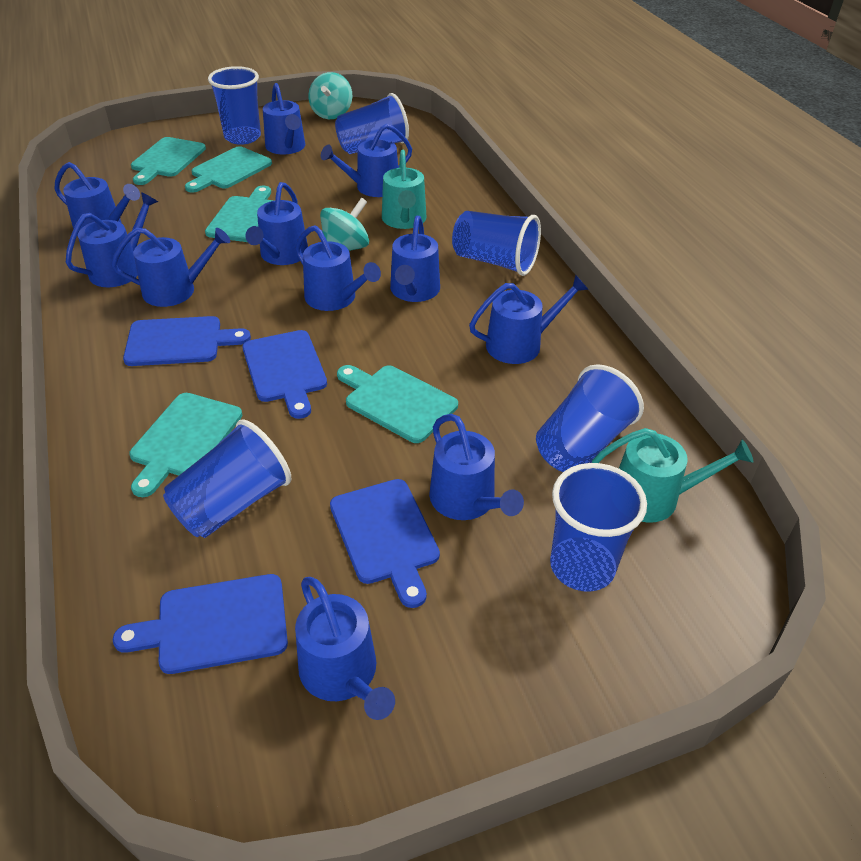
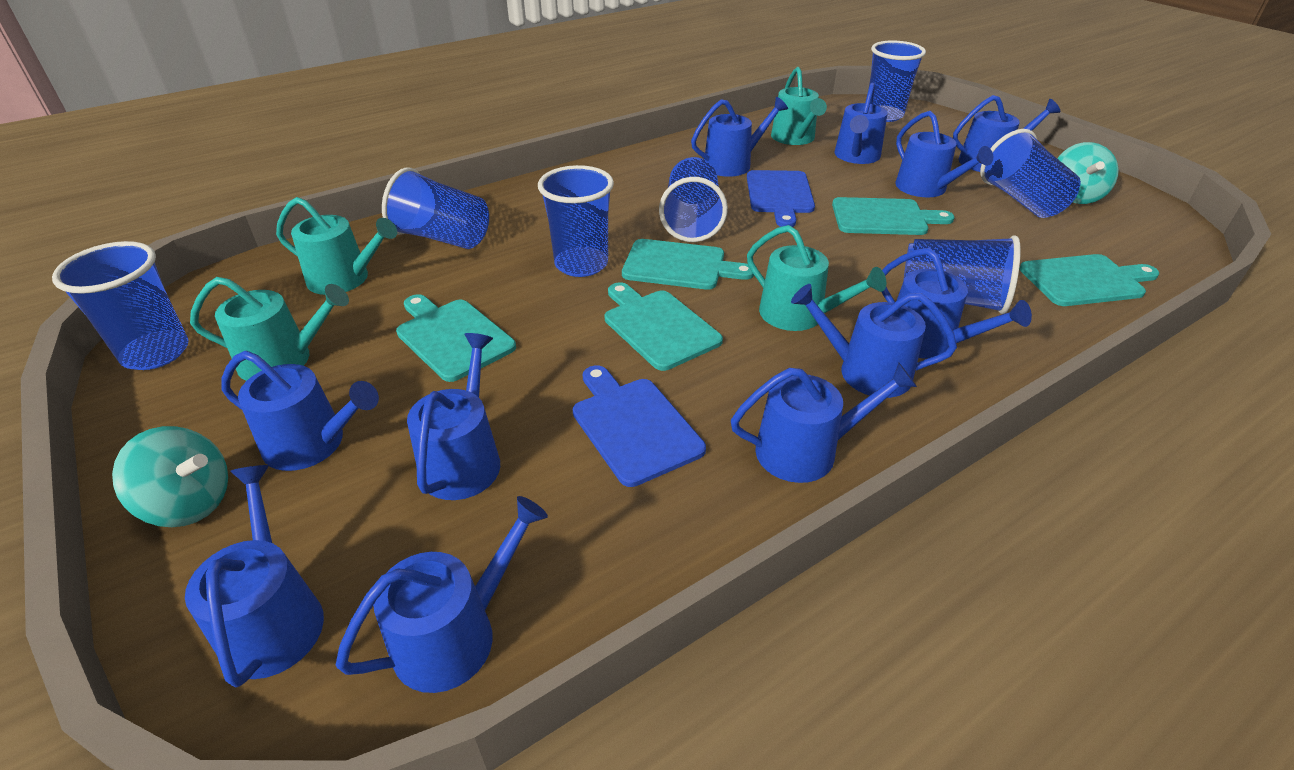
blue cup: [163,419,291,538] [208,66,261,145] [335,93,409,154] [452,211,541,276] [536,364,644,472] [550,463,647,592] = 6 -> [52,241,189,370] [382,168,489,249] [538,165,614,277] [659,157,728,242] [868,40,926,122] [903,235,1021,314] [980,129,1081,218] = 7
blue cutting board: [113,574,288,674] [123,316,251,366] [242,330,327,419] [330,479,440,608] = 4 -> [573,365,706,487] [747,170,815,227] = 2
turquoise watering can: [382,150,426,229] [592,428,753,523] = 2 -> [190,277,349,381] [276,197,397,295] [747,225,886,331] [771,67,827,145] = 4

